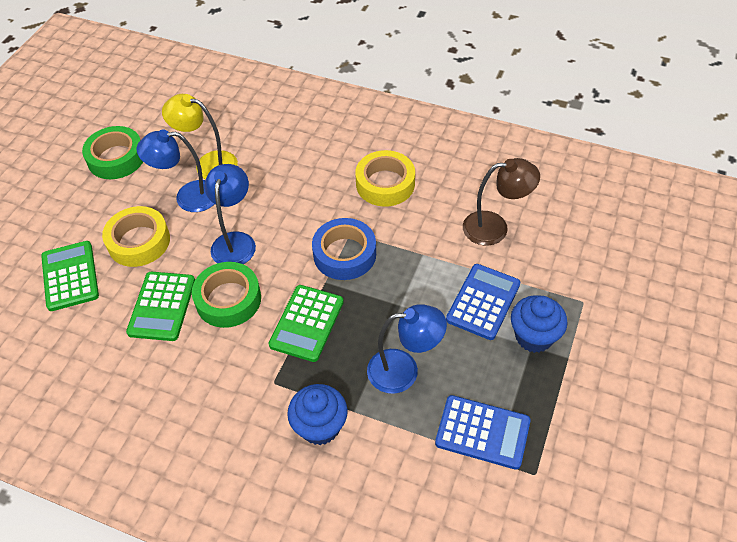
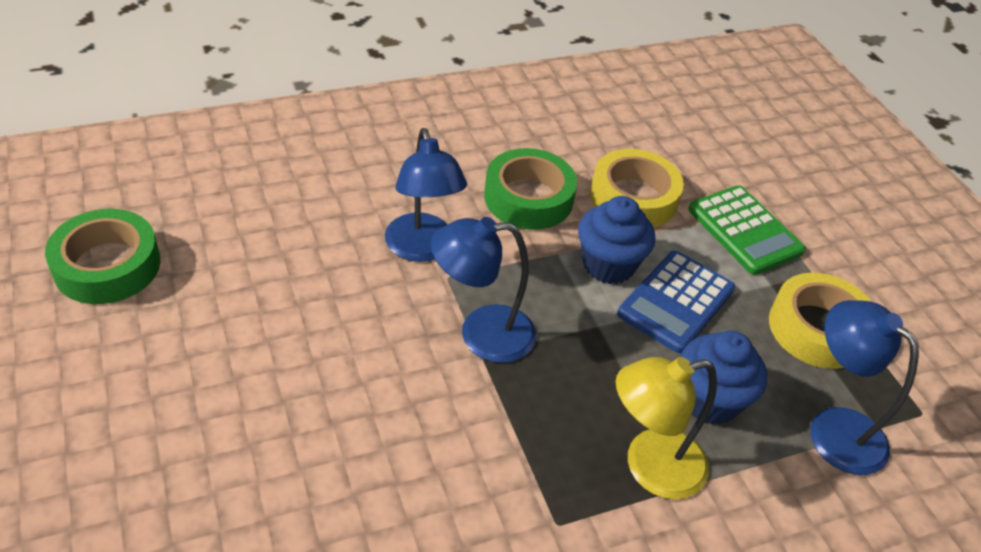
blue calculator: [435,395,531,470] [446,264,520,340] = 2 -> [617,251,735,353] = 1
blue tape: [312,218,376,280] = 1 -> none = 0
brown lamp: [463,158,540,245] = 1 -> none = 0
green calculator: [41,241,99,311] [126,272,195,341] [269,285,344,362] = 3 -> [688,185,806,275] = 1

